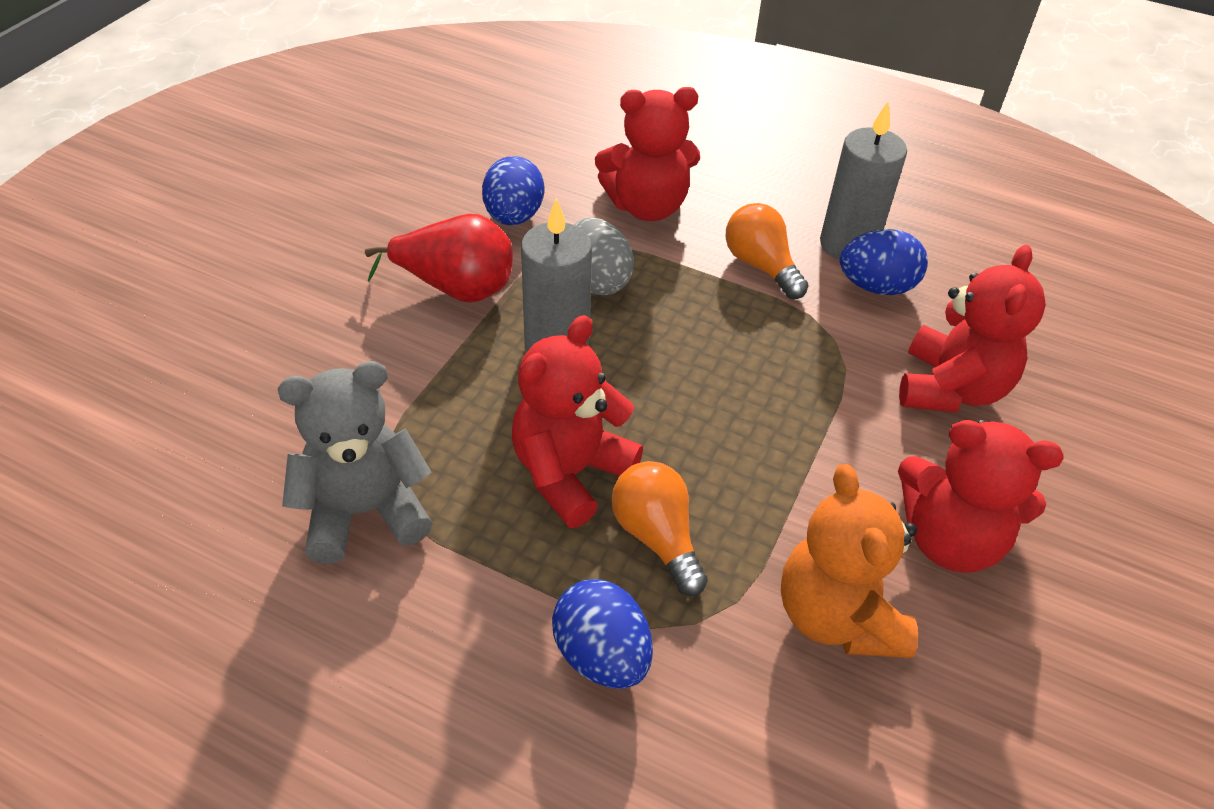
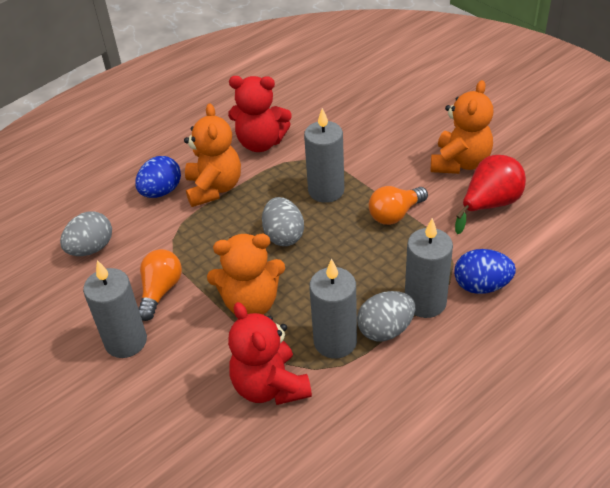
blue egg: [482,156,544,225] [552,579,653,689] [840,229,928,295] = 3 -> [135,156,181,198] [454,249,516,294] = 2
grey candle: [521,198,592,352] [820,102,907,260] = 2 -> [83,260,147,358] [304,108,344,203] [309,259,357,359] [405,218,453,318] = 4
grey egg: [574,218,634,295] = 1 -> [60,211,112,256] [262,197,304,246] [357,291,415,341] = 3
grey teddy bear: [278,361,433,564] = 1 -> none = 0
orange teddy bear: [781,464,918,658] = 1 -> [184,104,241,207] [207,234,285,314] [431,80,493,174] = 3
red teddy bear: [512,315,643,528] [595,87,700,221] [898,420,1064,573] [899,245,1046,413] = 4 -> [228,76,292,152] [228,302,312,405] = 2

